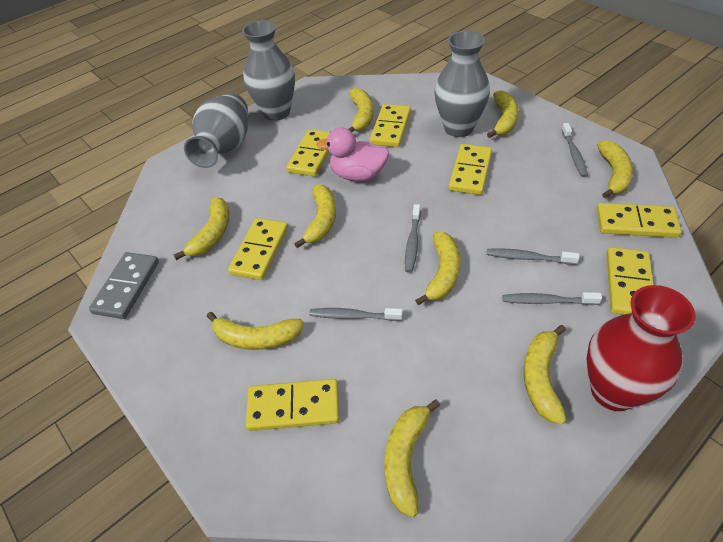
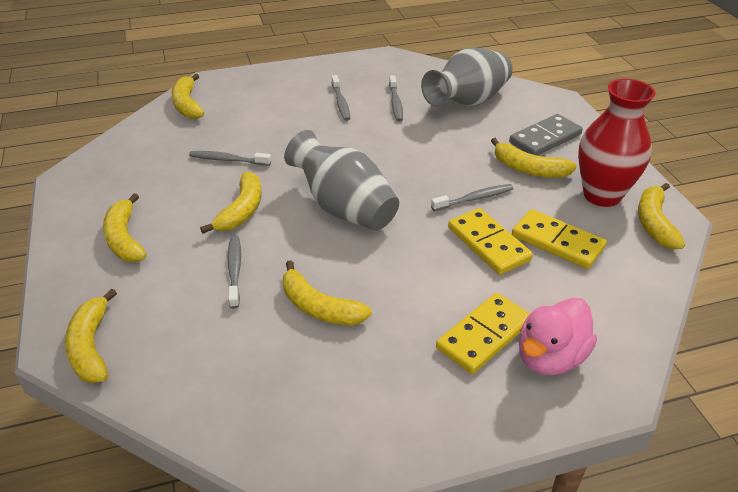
grey vase: [184,93,248,168] [242,20,295,121] [434,31,490,137] = 3 -> [284,130,399,231] [421,47,513,107] = 2
yellow banana: [174,197,229,260] [207,312,304,350] [294,185,336,248] [348,88,374,132] [384,399,440,517] [415,232,460,305] [487,90,518,138] [524,325,567,424] [597,140,633,198] = 9 -> [65,289,117,383] [103,193,147,262] [171,74,204,119] [200,172,261,234] [283,260,372,326] [491,138,577,178] [638,183,685,249] = 7
yellow domino: [228,218,288,280] [246,379,339,431] [287,129,330,177] [370,104,411,147] [449,144,492,195] [597,203,682,238] [607,247,654,315] = 7 -> [436,293,530,374] [448,208,533,275] [512,209,607,269] = 3

